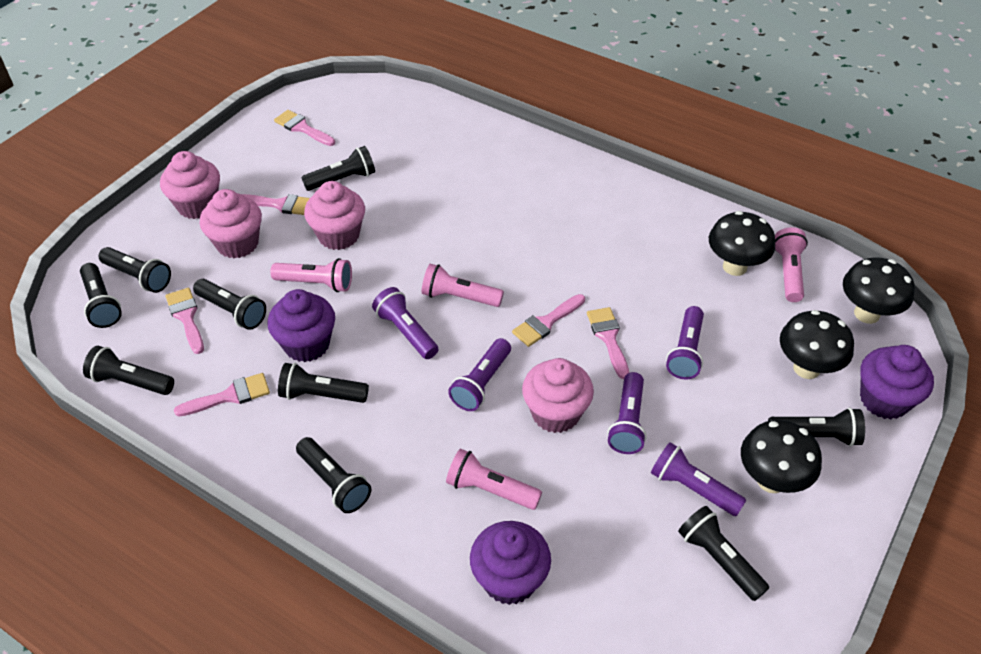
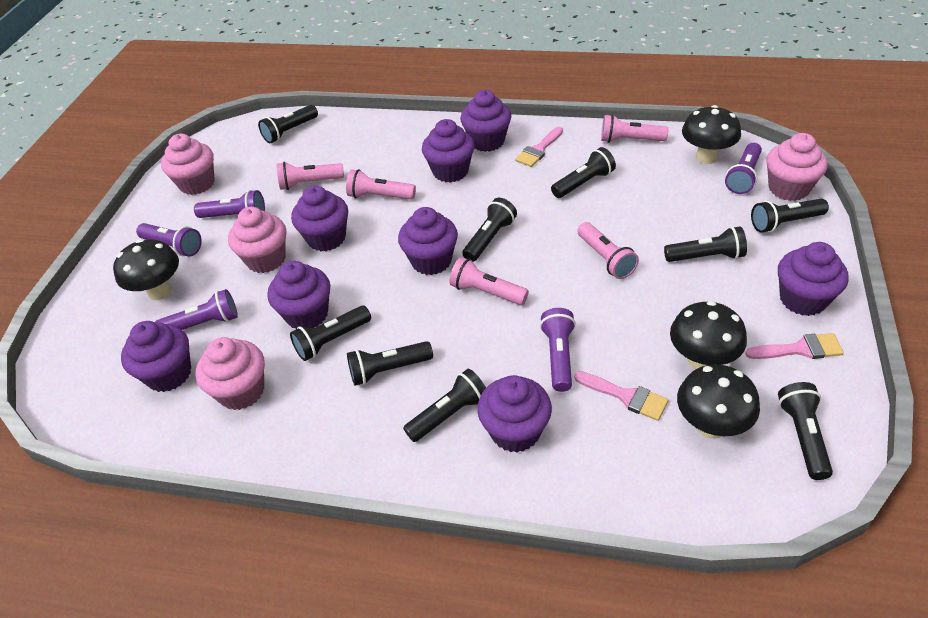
pink brush: [165,288,204,354] [174,373,270,417] [241,194,310,215] [274,110,335,146] [512,294,585,347] [587,307,629,379] = 6 -> [515,127,563,167] [574,371,669,421] [745,333,844,359] = 3
pink flashlight: [270,258,352,292] [422,264,504,307] [446,449,542,510] [775,227,808,302] = 4 -> [277,162,344,190] [346,169,416,200] [449,257,529,305] [577,222,639,279] [601,114,669,143] = 5
purple cupcake: [268,289,335,362] [470,521,551,605] [860,345,934,419] = 3 -> [121,321,191,392] [267,261,330,329] [291,186,348,251] [398,207,458,275] [422,119,475,183] [460,90,511,152] [477,375,552,453] [778,242,849,316] = 8

